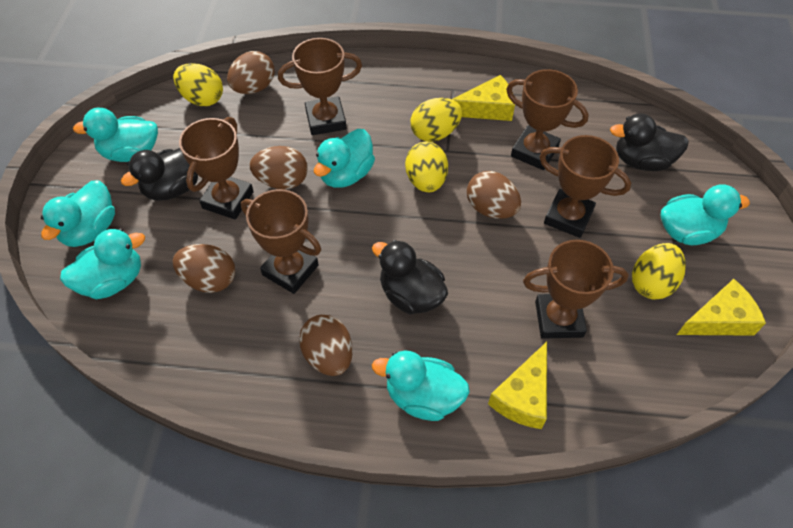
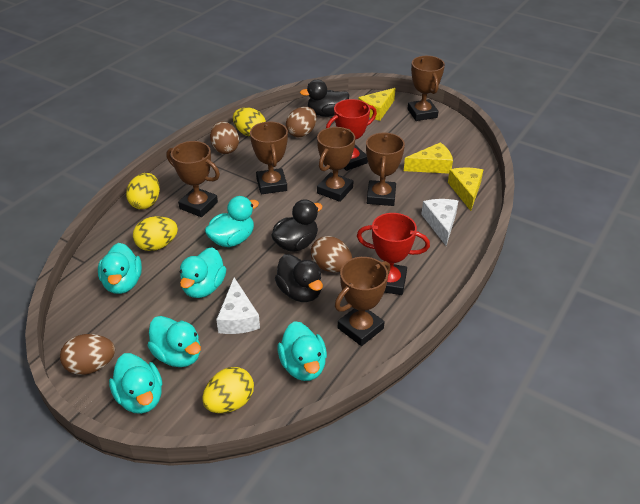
brown egg: [173,244,235,293] [227,51,274,94] [250,146,308,189] [299,315,353,376] [467,171,521,219] = 5 -> [60,334,115,375] [210,121,239,154] [286,107,317,137] [311,236,352,273] = 4
red trophy: none = 0 -> [326,99,377,171] [357,213,430,295] = 2
white cheese: none = 0 -> [216,277,260,334] [421,199,458,246] = 2

